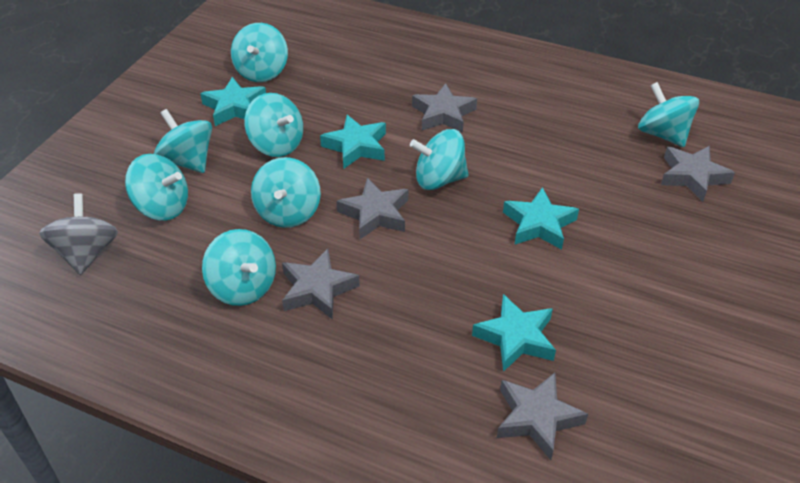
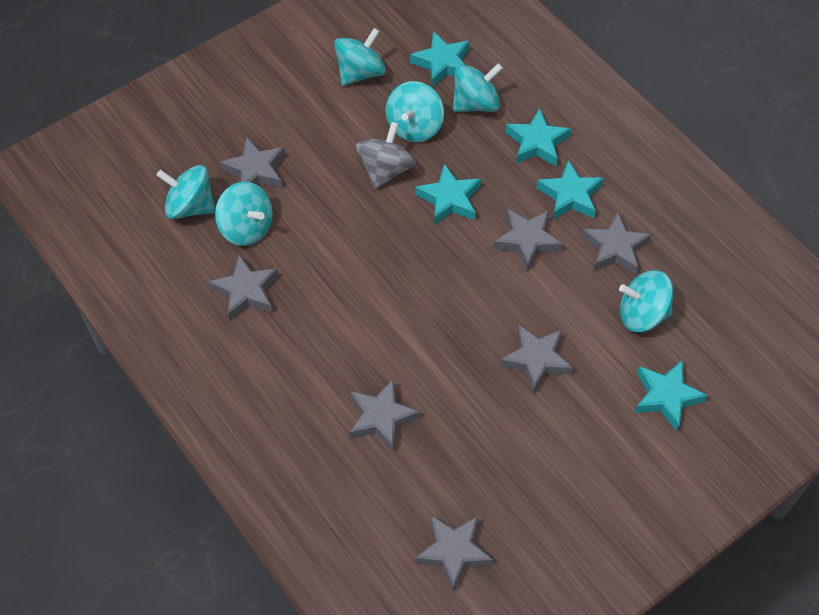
grey star: [282,249,360,320] [336,178,408,239] [412,83,477,133] [497,373,588,460] [661,146,735,202] = 5 -> [208,255,279,321] [220,137,285,188] [349,378,420,451] [414,514,493,592] [493,209,563,271] [500,324,573,393] [582,212,652,275] = 7
turquoise spinning top: [125,154,188,221] [154,109,212,173] [202,229,276,306] [231,23,288,82] [244,93,303,157] [251,157,321,228] [410,129,469,190] [638,82,699,147] = 8 -> [156,165,216,219] [215,182,273,246] [334,28,386,86] [386,81,444,142] [453,63,503,112] [619,270,673,332] = 6
turquoise star: [200,77,266,126] [320,115,386,169] [472,294,556,372] [503,187,579,250] = 4 -> [410,31,470,87] [415,164,481,225] [505,108,571,166] [536,160,604,220] [634,360,708,431] = 5

